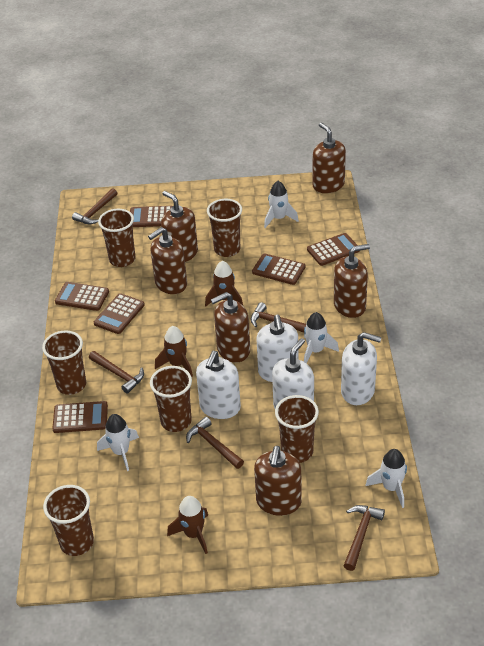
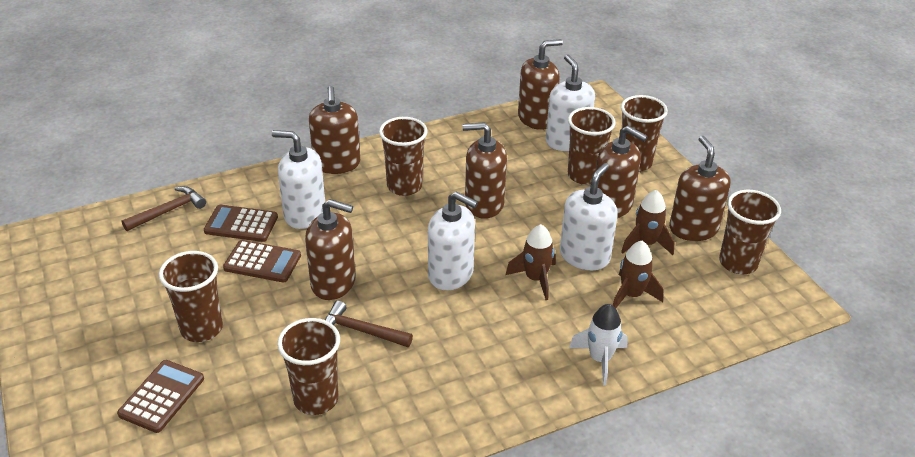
brown calculator: [52,401,108,433] [55,282,109,311] [94,293,145,334] [130,206,172,227] [252,253,305,285] [307,233,360,266] = 6 -> [117,360,204,433] [204,205,278,242] [223,240,301,282] = 3
brown hammer: [72,188,117,224] [89,351,144,394] [186,417,244,469] [251,302,306,333] [344,505,385,571] = 5 -> [121,186,206,231] [325,301,413,347] = 2
white rocket: [97,414,139,471] [264,181,299,228] [304,312,339,364] [365,449,407,508] = 4 -> [569,304,628,385] = 1

